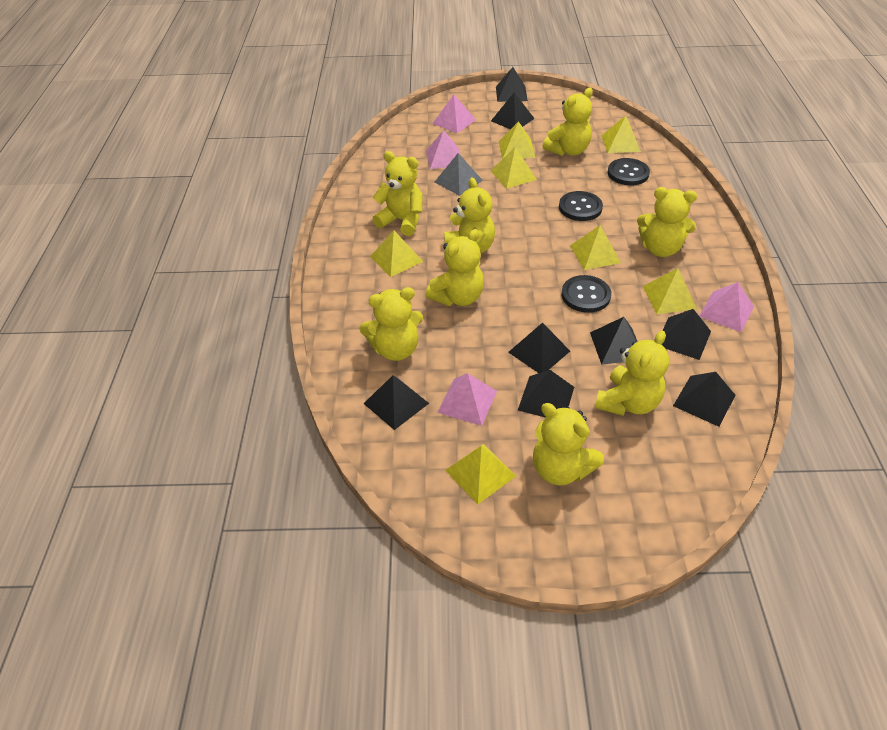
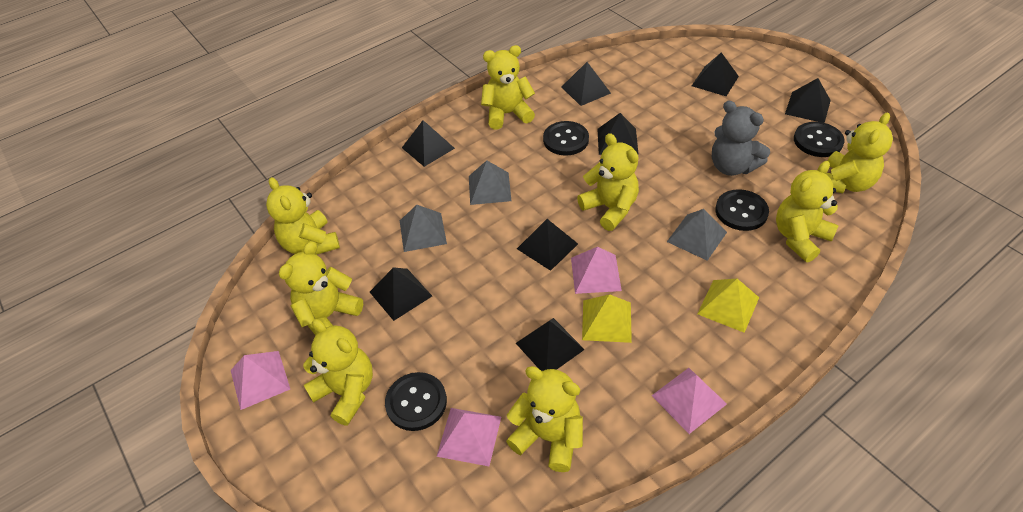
black button: [559,191,603,221] [562,275,611,313] [607,158,650,185] = 3 -> [385,372,447,431] [543,121,589,156] [715,189,769,231] [794,122,845,157] = 4
grey pyramid: [435,153,483,196] = 1 -> [400,205,447,252] [469,160,512,205] [667,209,727,261] = 3
grey teddy bear: none = 0 -> [712,101,770,176] = 1
yellow pyramid: [370,230,423,277] [445,444,516,504] [491,147,537,189] [499,121,535,159] [570,225,621,270] [601,115,641,153] [643,268,697,314] = 7 -> [582,294,632,343] [697,279,759,333] = 2

